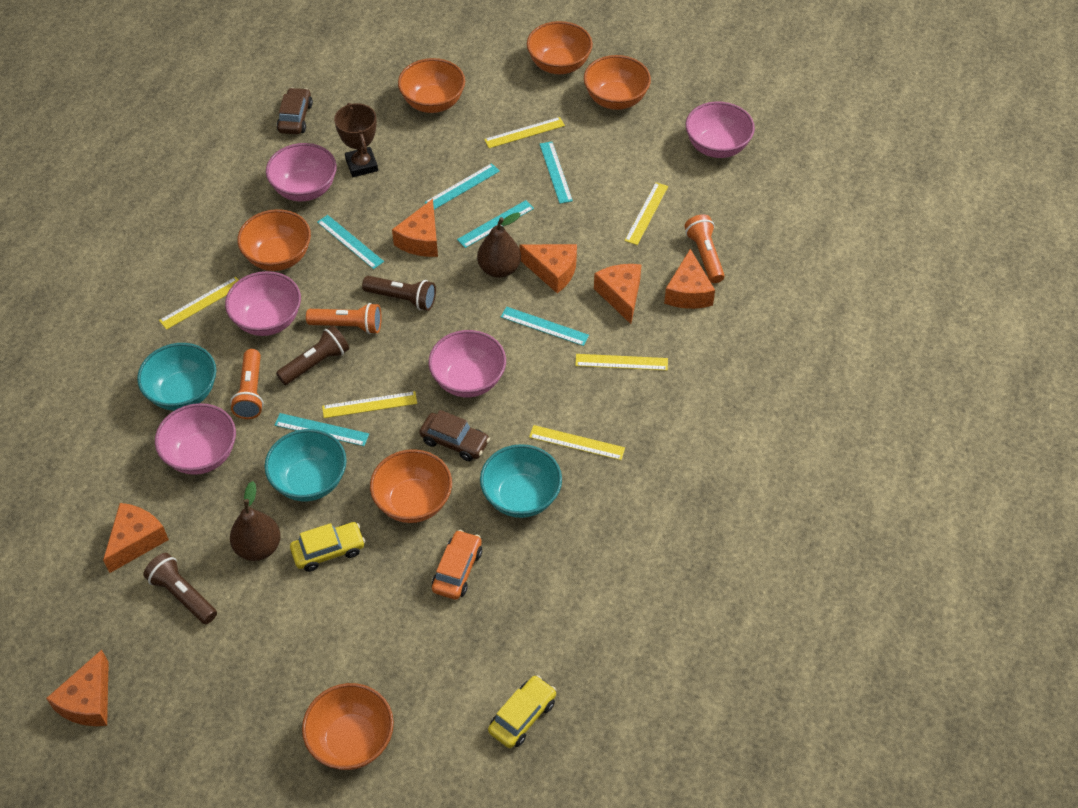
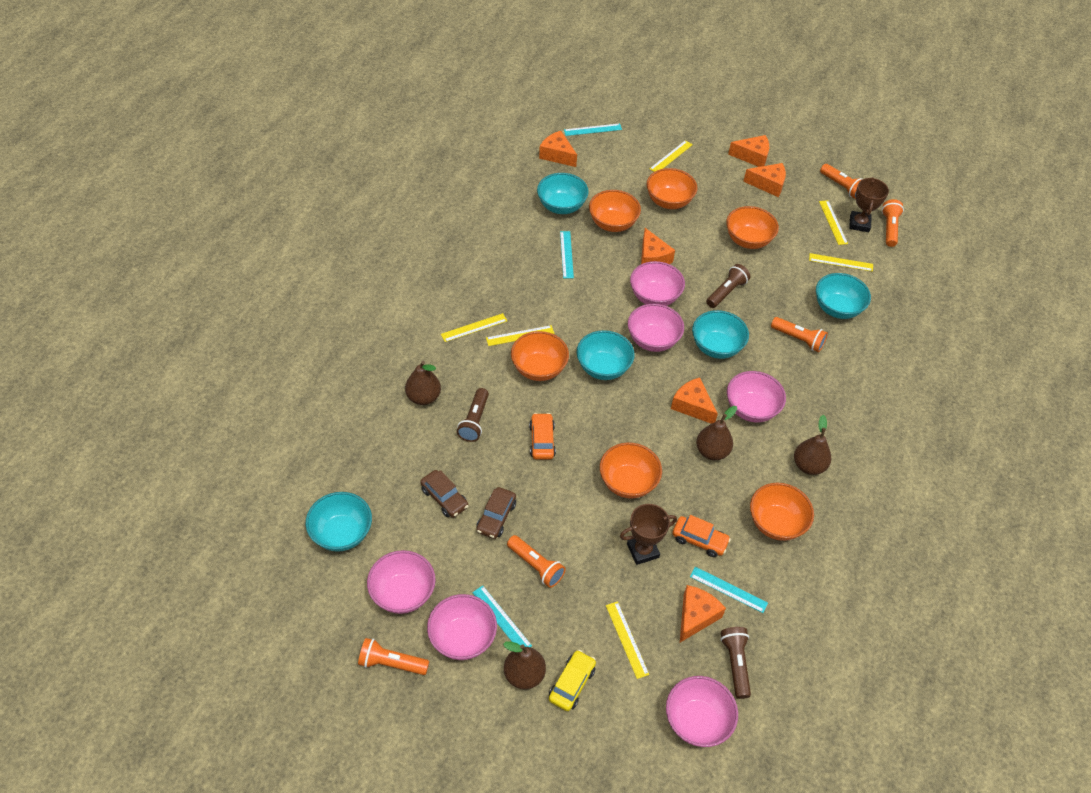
brown pear: [230,481,281,561] [477,212,521,278] = 2 -> [405,361,441,405] [503,641,546,689] [696,406,737,460] [794,415,831,475] = 4
brown trophy: [334,103,378,177] = 1 -> [620,504,677,565] [849,177,889,232] = 2
orange car: [432,530,482,600] = 1 -> [529,413,556,459] [672,515,731,557] = 2
orange flashlight: [230,349,264,419] [306,303,382,334] [684,214,725,283] = 3 -> [358,638,429,675] [507,535,566,588] [771,317,828,352] [820,164,862,199] [882,199,904,247] = 5
pink bowl: [155,403,236,475] [225,271,301,336] [266,143,337,201] [428,330,506,397] [686,102,755,158] = 5 -> [367,550,436,614] [427,594,497,660] [628,304,684,352] [630,261,685,306] [666,676,738,747] [727,371,786,422] = 6
turquoise bowl: [137,343,216,411] [264,429,347,501] [480,444,562,518] = 3 -> [306,492,372,552] [537,173,589,214] [577,330,635,380] [692,310,749,359] [816,273,871,319] = 5
turquoise ruler: [275,413,369,446] [317,215,384,269] [425,163,500,210] [457,200,534,248] [501,307,589,346] [540,142,573,204] = 6 -> [472,585,532,647] [560,231,574,278] [564,123,622,136] [690,567,768,613] = 4
yellow car: [290,522,365,572] [488,675,557,748] = 2 -> [549,650,596,711] = 1

